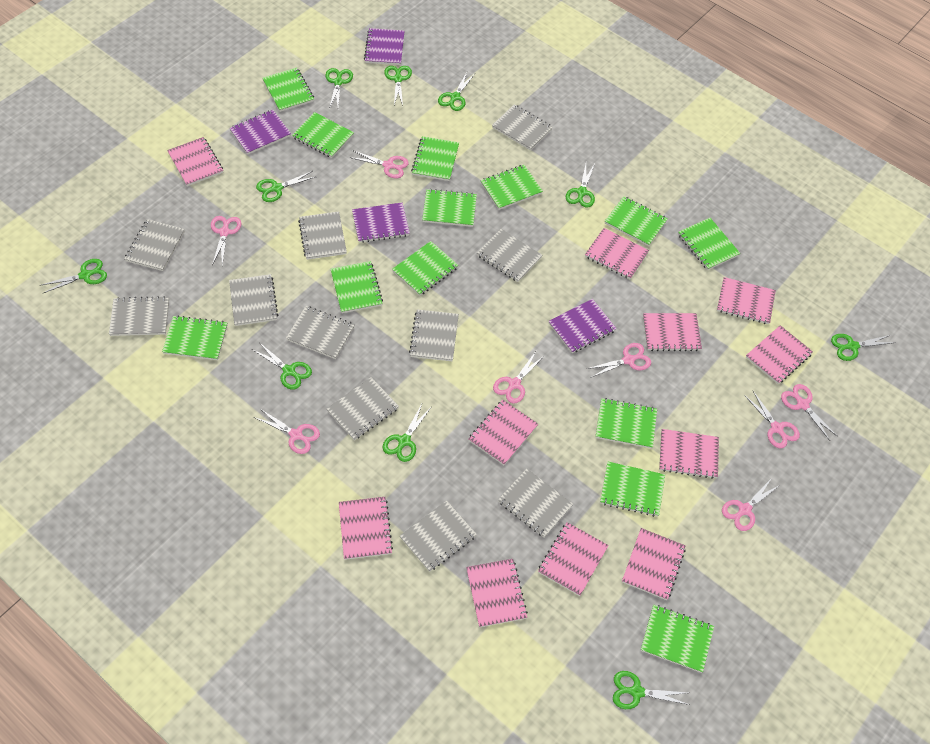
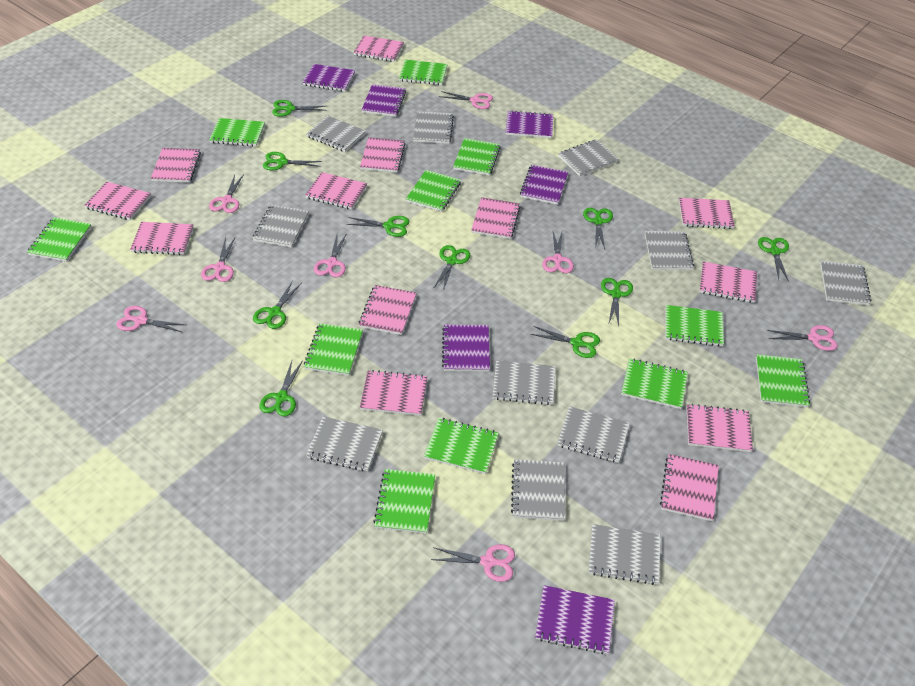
green notebook: [162,316,227,360] [262,67,314,112] [292,112,354,158] [331,261,383,313] [392,241,458,296] [411,136,459,181] [422,189,477,227] [481,165,543,210] [596,398,657,449] [600,462,665,517] [605,196,668,246] [641,605,714,673] [678,218,740,270] = 13 -> [27,217,92,262] [209,118,265,147] [304,323,363,376] [373,469,435,534] [399,60,448,85] [406,170,461,212] [424,418,499,474] [453,138,500,176] [621,358,688,409] [666,305,724,347] [756,354,810,407] = 11
pink notebook: [167,137,223,186] [339,497,393,560] [466,559,528,627] [468,400,538,465] [538,522,609,596] [585,228,649,279] [622,528,686,600] [643,313,702,351] [659,429,719,479] [717,277,776,324] [746,325,813,384] = 11 -> [84,182,151,220] [130,222,194,255] [151,148,201,183] [305,172,367,210] [354,35,404,62] [359,285,416,335] [360,137,405,173] [360,370,427,416] [471,197,520,239] [660,454,719,521] [679,198,735,229] [687,404,753,452] [699,262,757,303] = 13
purple notebook: [229,110,291,154] [352,203,410,243] [364,28,404,65] [549,299,617,353] = 4 -> [302,64,355,92] [362,84,406,117] [442,324,490,372] [506,110,553,138] [520,165,568,205] [535,585,615,654] = 6

